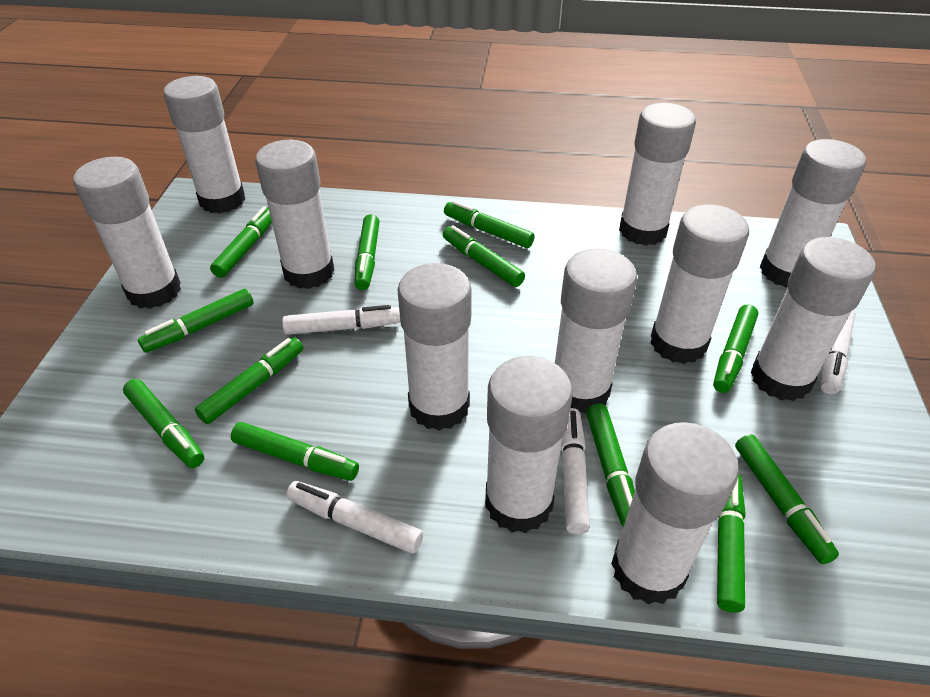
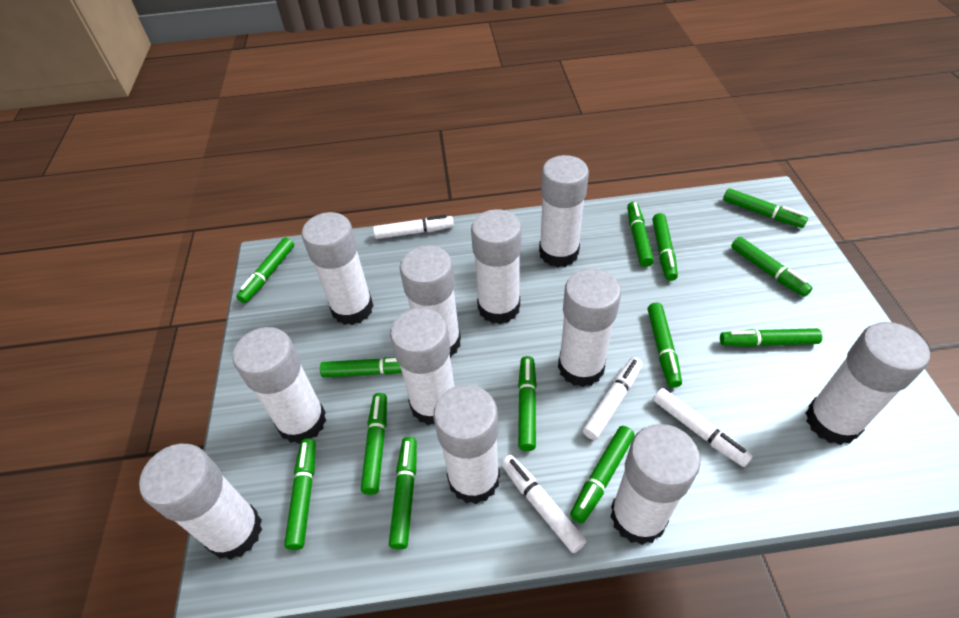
green marker: [123,379,204,468] [138,289,254,353] [195,337,303,424] [210,207,272,278] [231,422,359,481] [354,214,380,290] [443,225,525,287] [444,200,535,248] [586,403,635,527] [713,304,758,393] [717,474,746,613] [735,434,839,564] = 12 -> [236,237,294,303] [284,438,316,550] [320,357,402,378] [361,393,387,495] [389,437,417,550] [518,356,537,451] [570,426,635,523] [627,202,654,267] [648,303,682,388] [652,213,678,281] [720,328,822,347] [723,188,808,228] [731,237,813,297] = 13

